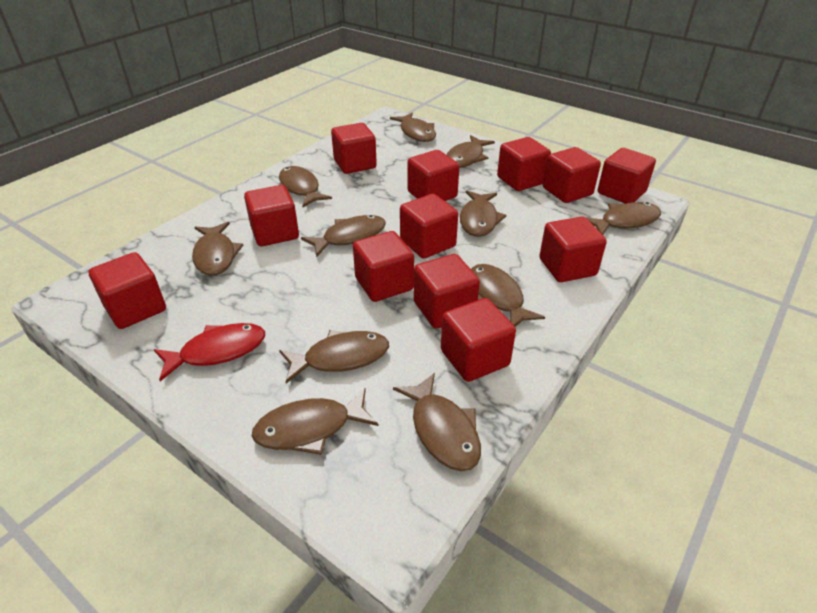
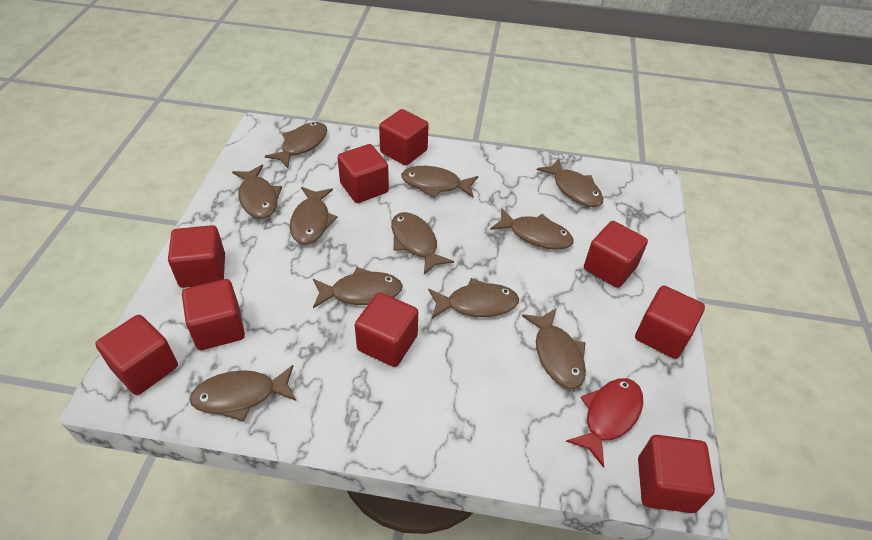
red cube: [88,252,166,329] [244,185,299,246] [331,123,377,174] [353,231,414,302] [400,194,458,259] [408,150,459,201] [414,254,480,329] [441,298,516,382] [497,137,551,191] [539,217,607,282] [543,147,601,203] [597,148,656,203] = 12 -> [95,315,178,395] [168,225,225,288] [182,279,245,350] [338,144,389,203] [355,292,418,367] [379,109,429,166] [584,221,648,288] [635,285,705,359] [638,435,715,513] = 9

